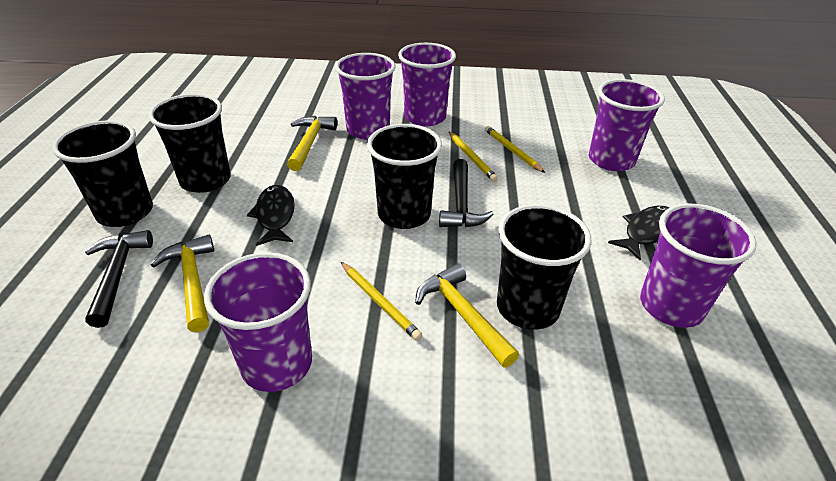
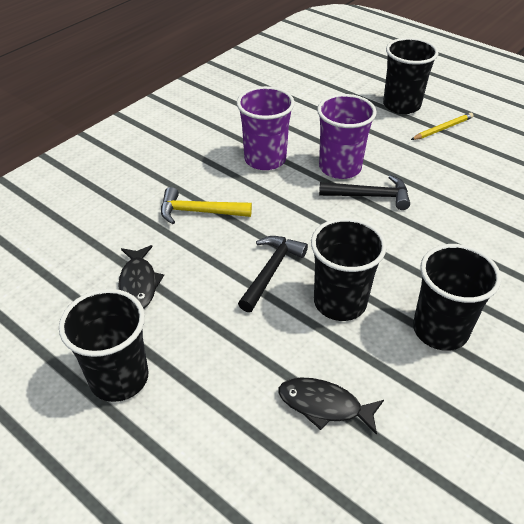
purple cup: [204,252,312,392] [335,53,395,140] [398,43,456,127] [589,79,665,171] [640,204,757,328] = 5 -> [236,86,295,170] [317,94,377,179] = 2
yellow hammer: [151,235,214,333] [287,116,337,171] [415,263,519,367] = 3 -> [161,187,252,224] = 1
yellow pencil: [341,262,423,341] [449,132,498,182] [485,126,545,173] = 3 -> [411,113,474,140] = 1

